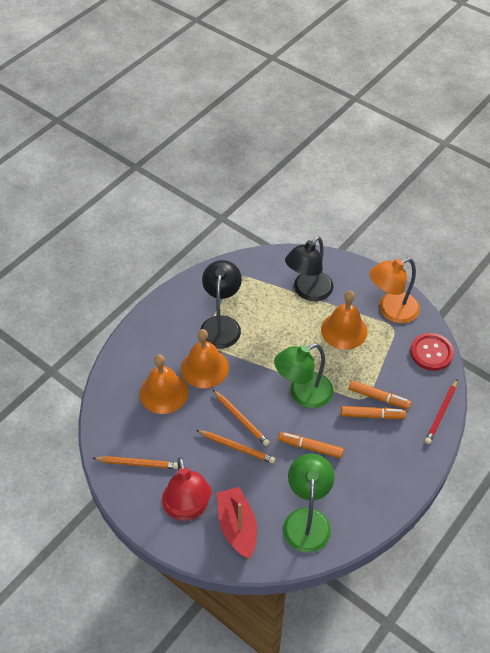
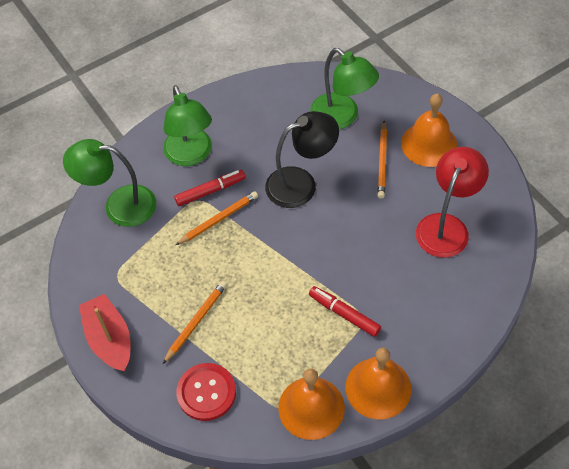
black lamp: [200,260,242,349] [285,236,333,301] = 2 -> [265,111,339,208] = 1
green lamp: [274,343,333,408] [283,453,335,553] = 2 -> [63,139,156,227] [163,85,212,166] [310,48,379,129] = 3
orange lamp: [370,258,420,323] = 1 -> none = 0
orange marker: [278,432,344,458] [341,406,406,419] [349,380,411,409] = 3 -> none = 0
red marker: none = 0 -> [174,170,245,206] [309,286,381,337] = 2
red pencil: [425,380,457,444] = 1 -> none = 0

